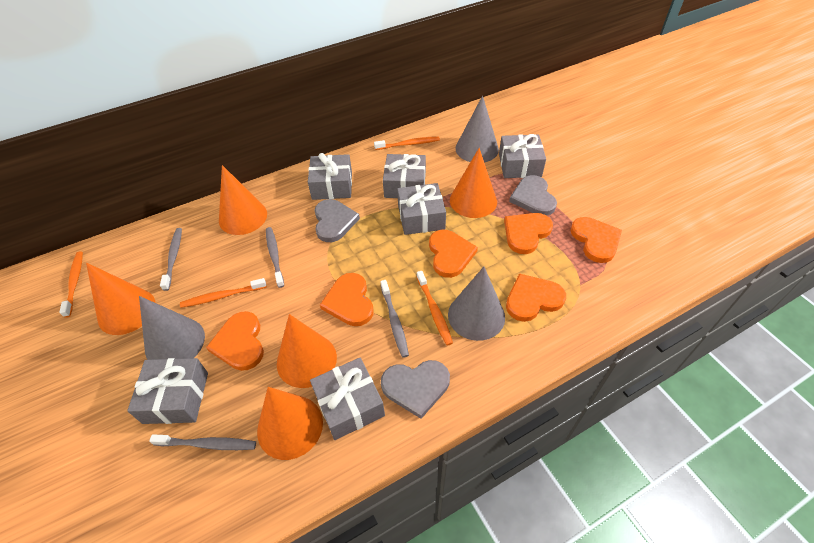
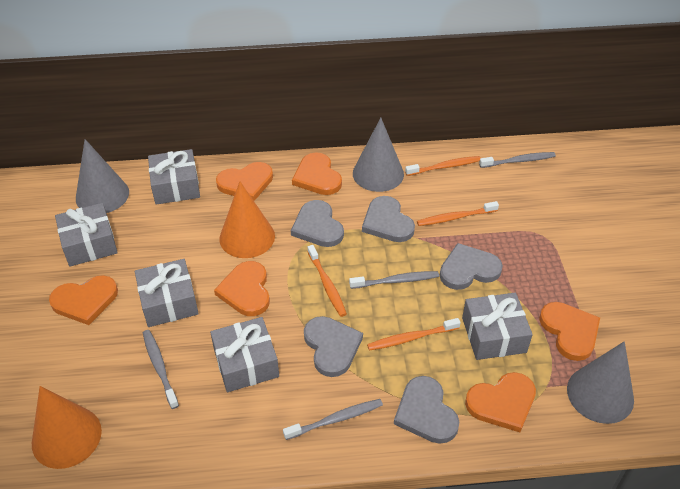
grey gift: [127,358,208,424] [308,153,352,200] [310,358,385,440] [383,154,426,198] [397,183,446,235] [499,134,546,178] = 6 -> [55,203,118,267] [135,259,199,327] [148,149,200,205] [210,317,279,392] [462,293,533,360] = 5
grey heart: [314,199,360,242] [381,360,450,419] [509,175,557,216] = 3 -> [291,200,344,247] [304,316,363,377] [362,196,415,242] [394,376,459,444] [440,243,503,290] = 5
orange cone: [86,263,155,335] [219,165,267,235] [257,387,323,460] [277,314,337,388] [450,148,497,218] = 5 -> [32,386,102,469] [219,181,275,258] = 2

